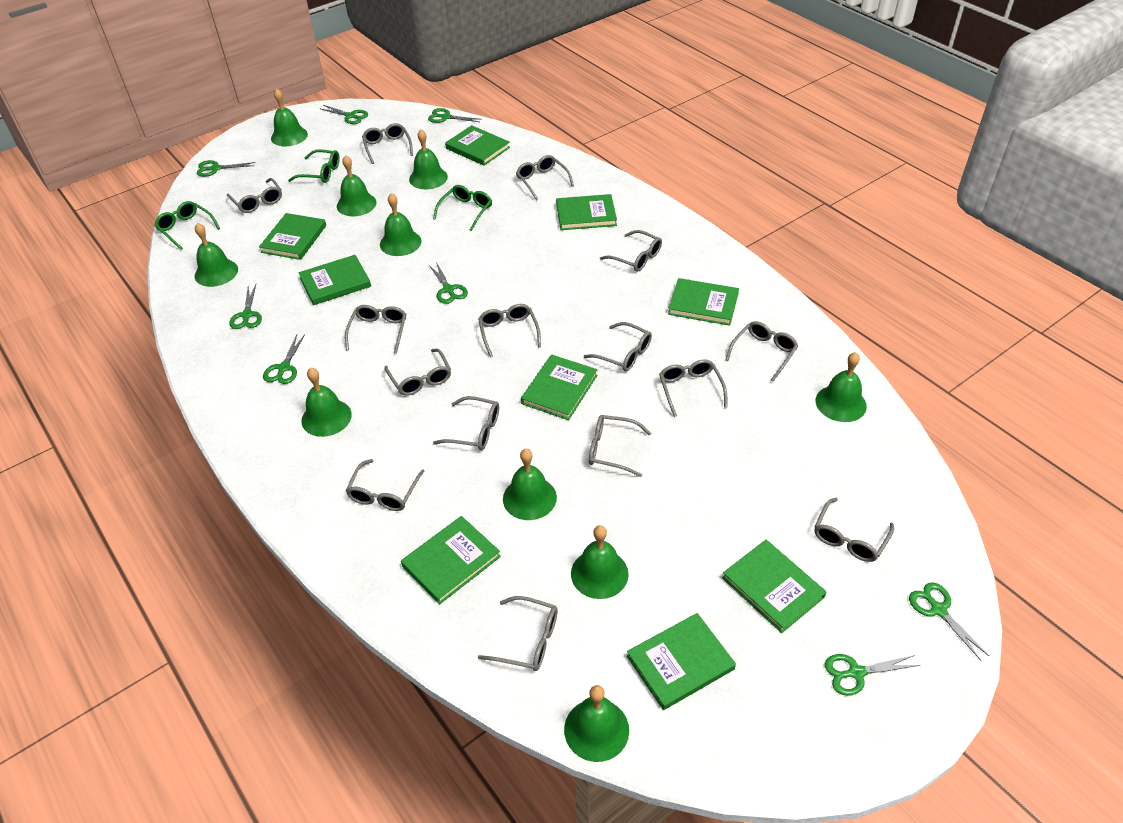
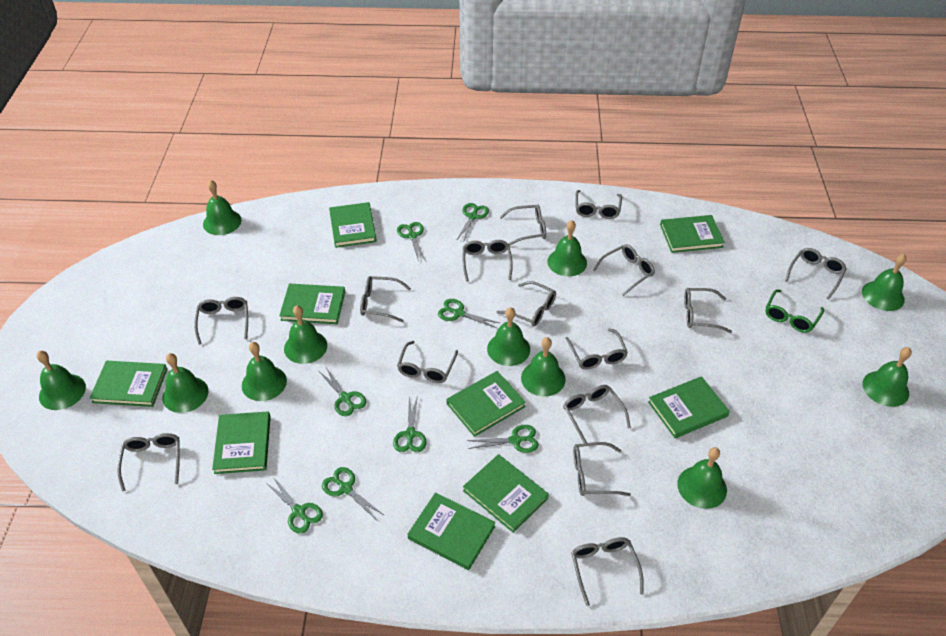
green bell: [195,223,238,287] [271,88,308,146] [301,368,352,437] [337,155,376,216] [380,193,421,256] [409,129,448,189] [503,449,557,520] [564,685,629,762] [571,525,629,599] [816,352,867,422] = 10 -> [37,351,86,410] [162,353,208,413] [203,180,242,235] [242,342,287,401] [284,305,327,364] [487,307,530,366] [521,337,566,396] [547,220,587,276] [677,447,727,509] [862,254,907,311] [863,347,912,407] = 11
green glasses: [154,201,220,250] [288,149,340,183] [433,185,492,231] = 3 -> [765,289,824,333] = 1

